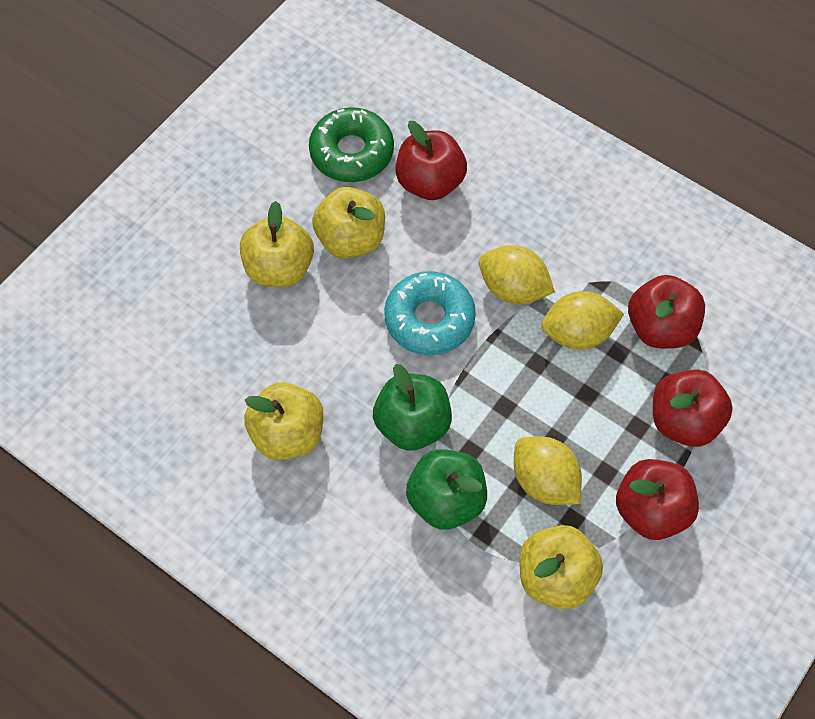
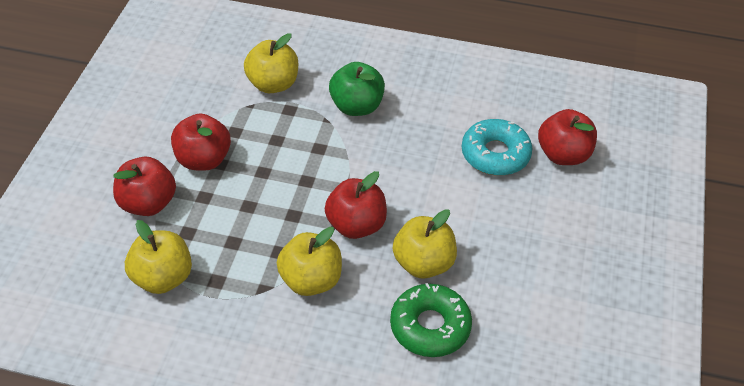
green apple: [373,364,452,451] [406,449,487,530] = 2 -> [329,62,385,116] = 1
yellow lemon: [479,245,555,304] [514,436,582,505] [541,291,624,350] = 3 -> none = 0

